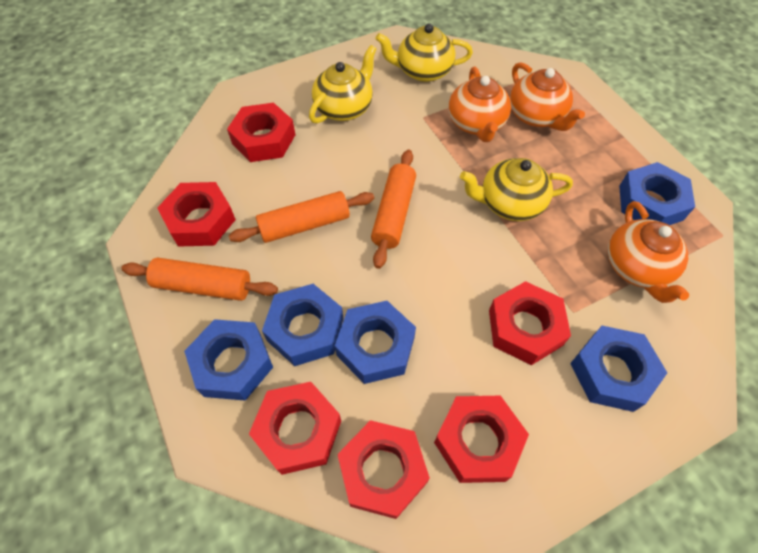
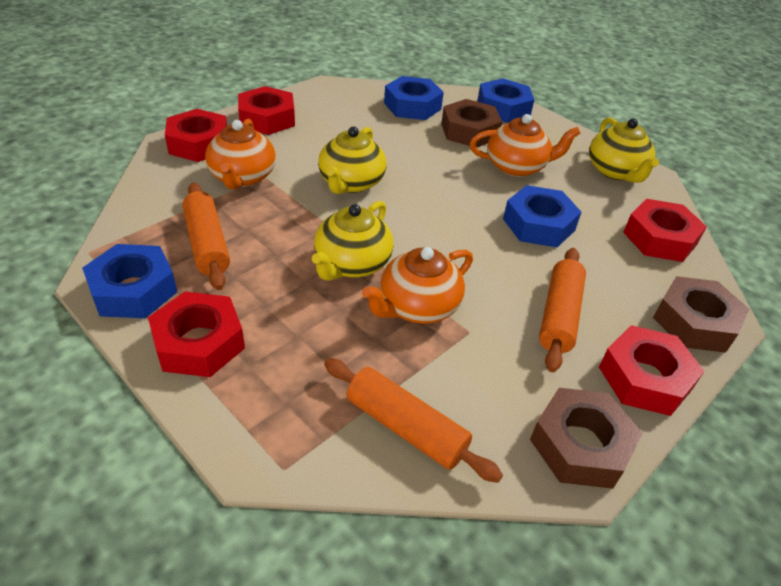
blue nut: [184,319,273,401] [262,284,343,366] [335,301,416,384] [570,326,667,412] [619,162,695,225] = 5 -> [82,244,177,318] [384,76,444,120] [477,78,534,123] [503,185,582,247] = 4
brown nut: none = 0 -> [441,99,502,147] [530,388,643,489] [653,276,749,353] = 3
red nut: [157,182,236,247] [227,103,295,162] [249,382,341,475] [337,420,430,519] [434,396,529,483] [489,281,571,365] = 6 -> [148,292,245,377] [165,109,227,162] [238,86,295,135] [599,325,705,416] [623,199,707,262] = 5

